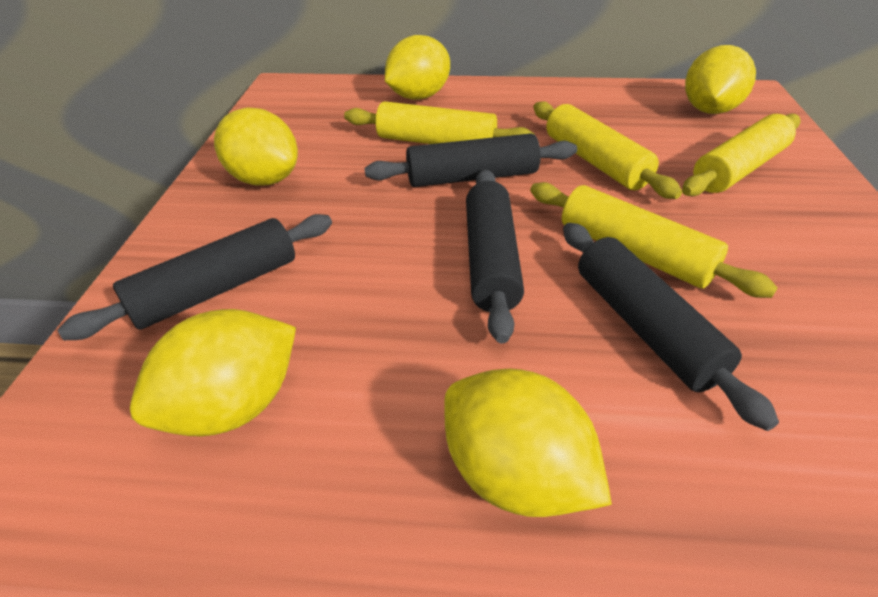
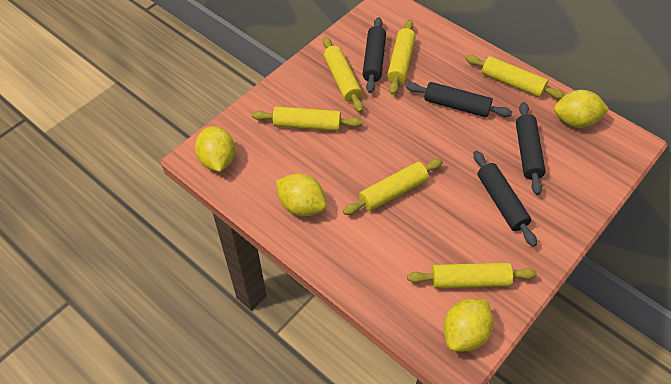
yellow lemon: [130,309,296,437] [214,108,298,186] [385,35,450,100] [444,368,612,517] [685,45,756,114] = 5 -> [195,126,235,172] [276,174,326,216] [443,299,493,351] [554,90,609,128] = 4
yellow rolling pin: [344,101,535,144] [530,182,778,298] [533,102,682,199] [682,114,800,196] = 4 -> [252,107,362,131] [323,37,363,113] [343,159,443,215] [387,20,416,95] [407,263,537,289] [465,55,565,99] = 6

